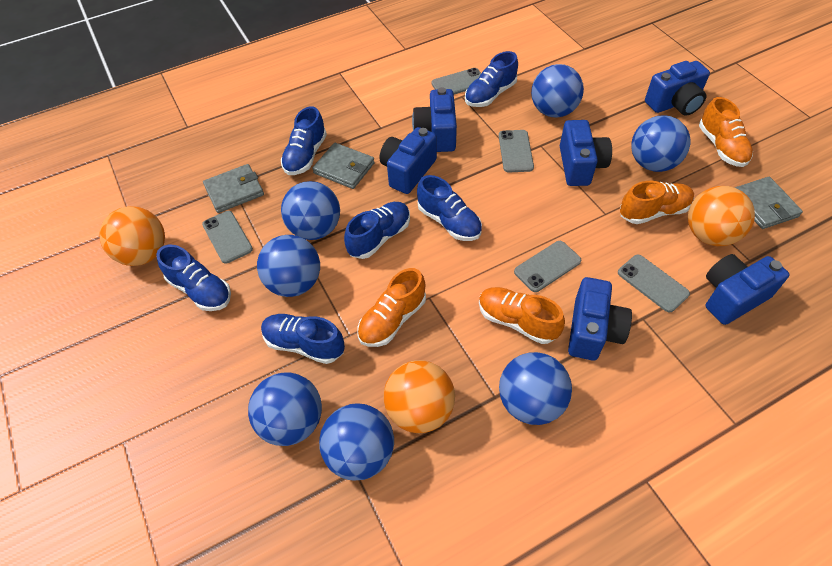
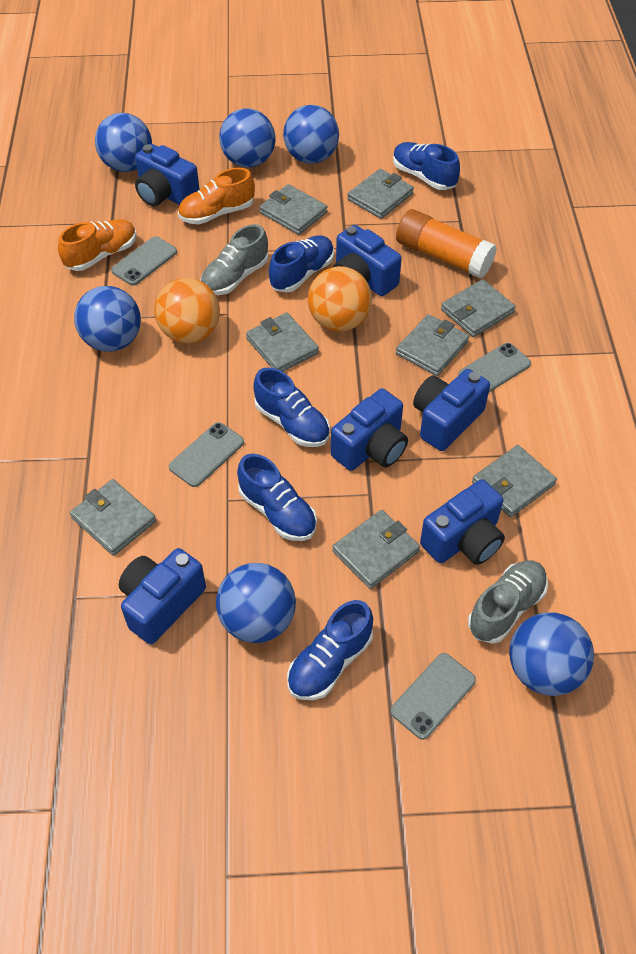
blue ball: [248,373,322,446] [257,235,320,297] [281,181,340,240] [319,403,394,481] [499,352,572,425] [531,64,584,118] [631,116,691,172] = 7 -> [74,286,141,352] [95,113,152,172] [216,563,296,643] [219,109,275,168] [283,105,339,164] [509,612,594,696] = 6
blue shoe: [156,245,231,311] [261,314,345,364] [281,106,327,175] [344,202,410,259] [417,175,482,241] [465,51,518,107] = 6 -> [237,454,317,541] [253,367,330,447] [269,235,334,292] [287,600,373,700] [393,142,460,190] = 5
grey phone: [202,211,253,264] [431,68,481,95] [499,130,534,172] [514,241,581,292] [618,255,690,312] = 5 -> [111,236,177,286] [169,422,244,487] [391,653,476,740] [458,343,531,392] = 4
grey shoe: none = 0 -> [201,224,269,295] [468,560,548,644] = 2
grey wallet: [203,164,264,213] [312,143,375,189] [734,177,803,229] = 3 -> [70,479,156,556] [246,312,319,372] [259,184,327,235] [332,510,420,589] [347,169,414,219] [396,314,469,376] [441,279,516,337] [472,445,557,517] = 8
orange ball: [99,206,165,266] [383,360,455,433] [688,186,755,246] = 3 -> [154,278,220,343] [308,266,372,332] = 2
orange glue stick: none = 0 -> [396,209,497,278] = 1
orange shoe: [357,268,426,347] [479,287,565,344] [620,181,694,224] [699,97,753,167] = 4 -> [58,219,137,271] [178,168,255,224] = 2

